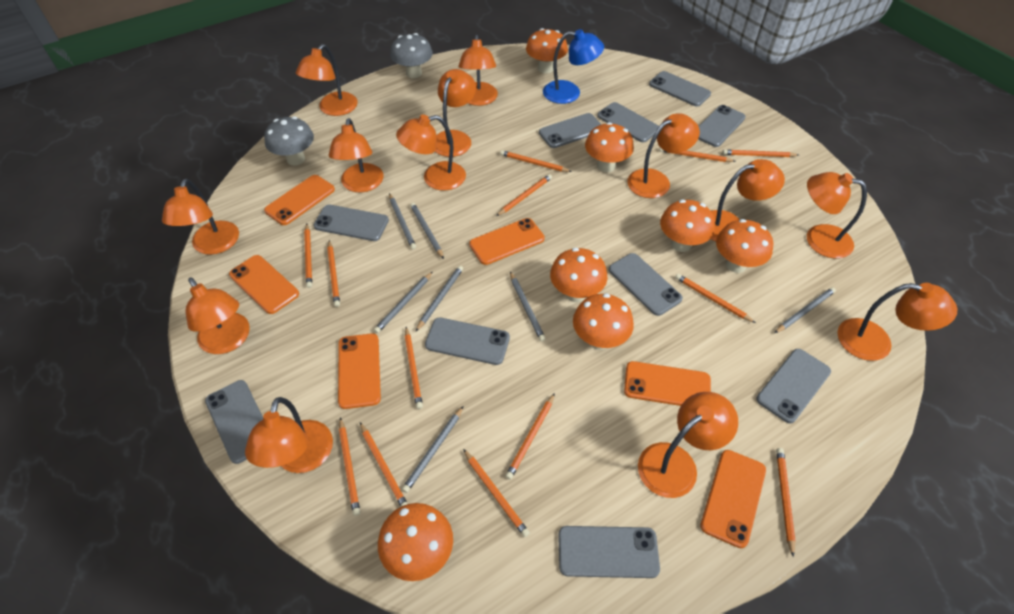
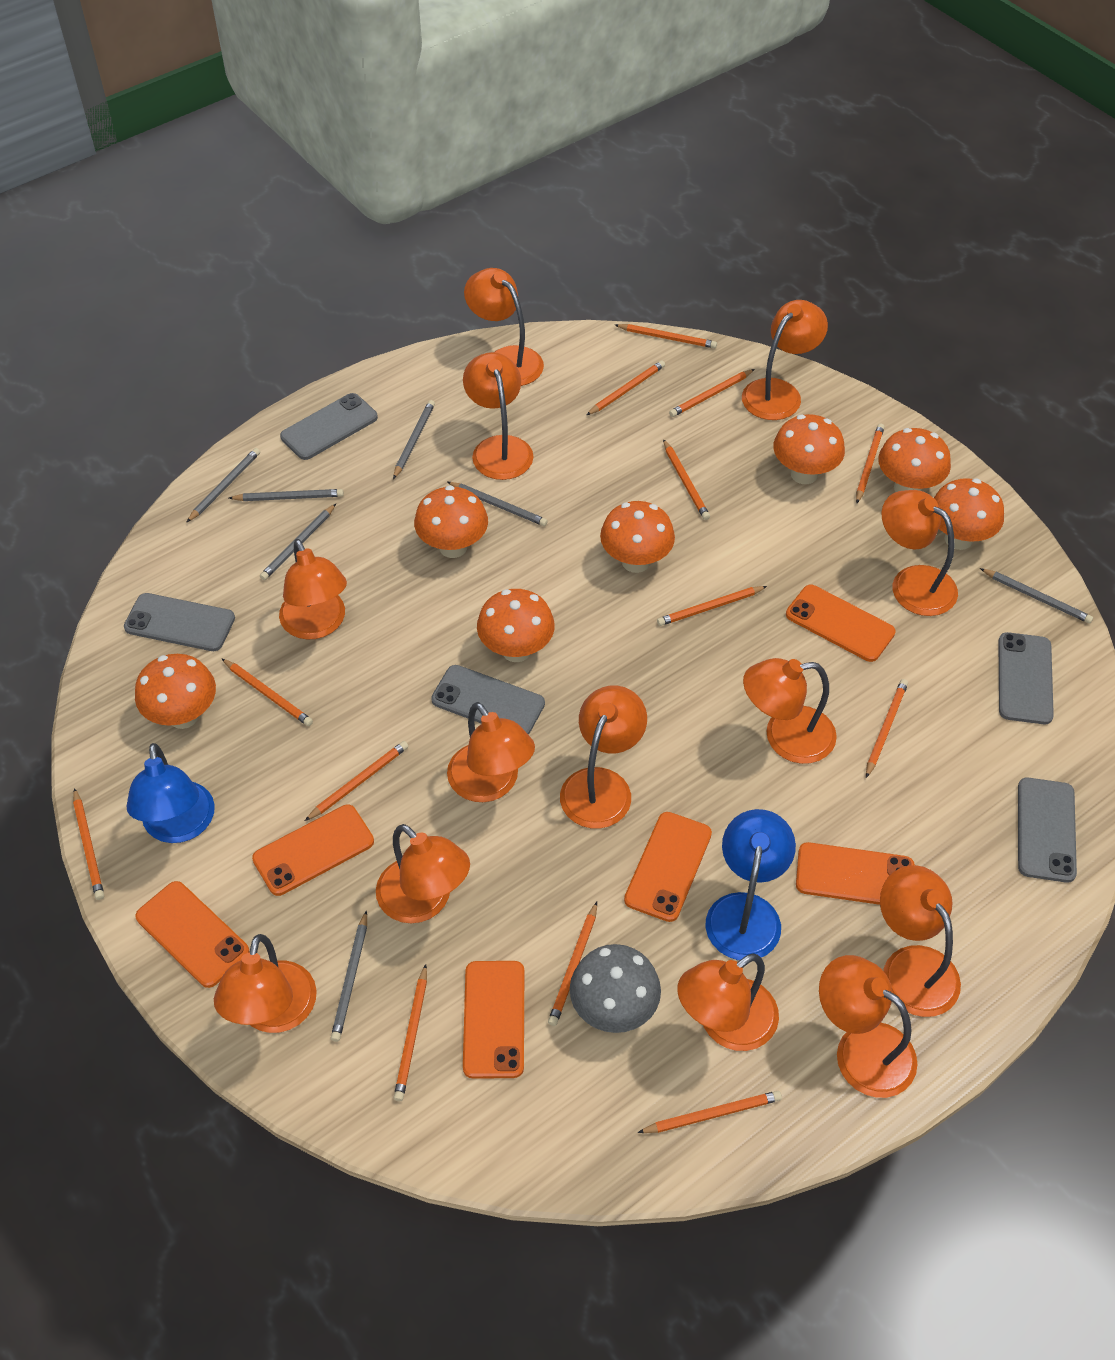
blue lamp: [543,29,604,104] = 1 -> [127,743,215,843] [705,809,796,960] = 2
grey mushroom: [264,116,314,165] [390,33,433,78] = 2 -> [570,944,661,1033] = 1
grey phone: [205,380,263,464] [314,205,389,241] [425,318,510,365] [539,113,602,148] [558,526,660,578] [597,102,659,142] [609,253,683,316] [649,71,711,107] [698,105,746,147] [756,349,831,424] = 10 -> [124,593,235,651] [280,393,378,460] [431,665,545,735] [999,632,1054,724] [1018,778,1077,883] = 5

